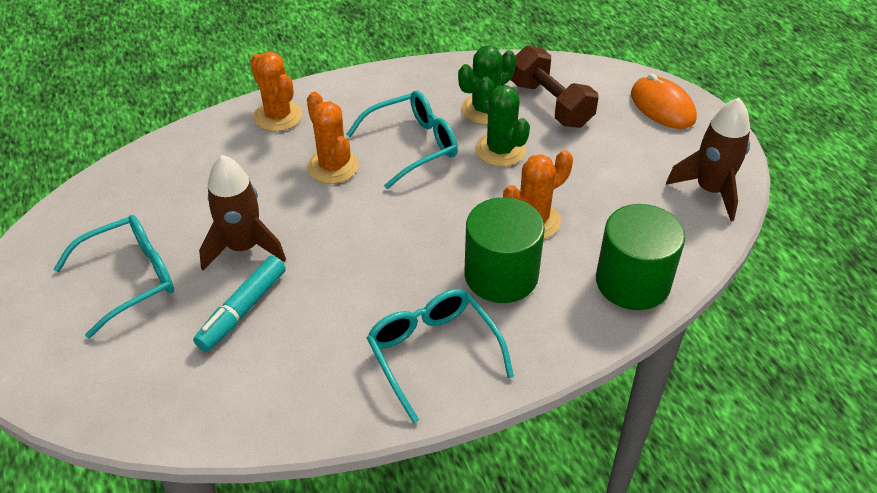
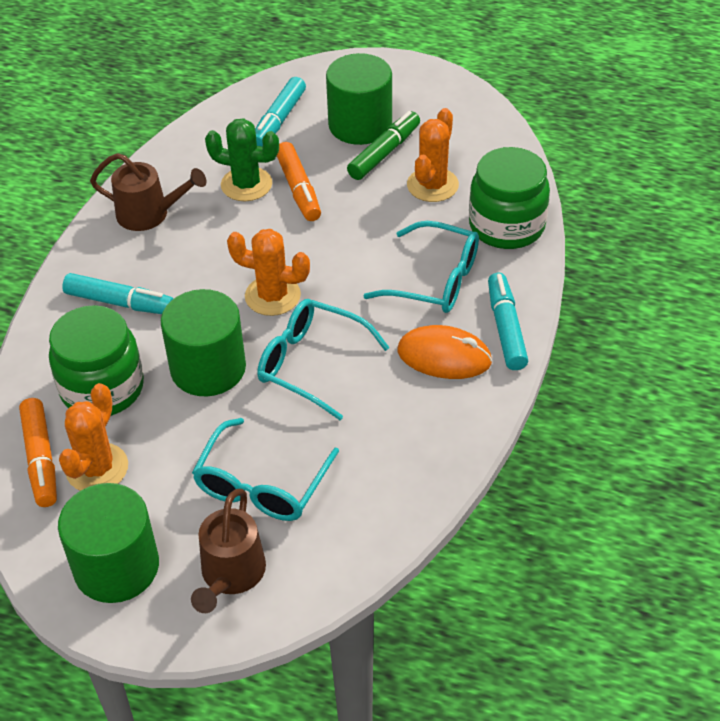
brown dumbbell: [510,46,598,128] = 1 -> none = 0
brown rocket: [199,155,286,270] [666,98,750,221] = 2 -> none = 0
brown watering can: none = 0 -> [90,153,206,231] [191,489,266,613] = 2
green cactus: [458,45,516,125] [476,77,530,167] = 2 -> [205,118,279,201] = 1
green cylinder: [465,197,545,303] [596,204,685,310] = 2 -> [58,483,159,603] [161,289,246,396] [326,53,392,145] = 3
green jar: none = 0 -> [49,305,144,416] [469,147,550,249] = 2
green marker: none = 0 -> [347,111,420,180] = 1
orange marker: none = 0 -> [19,398,57,507] [277,142,321,221] = 2
turquoise marker: [193,256,286,351] = 1 -> [62,273,174,314] [255,77,306,147] [488,273,528,370] = 3

